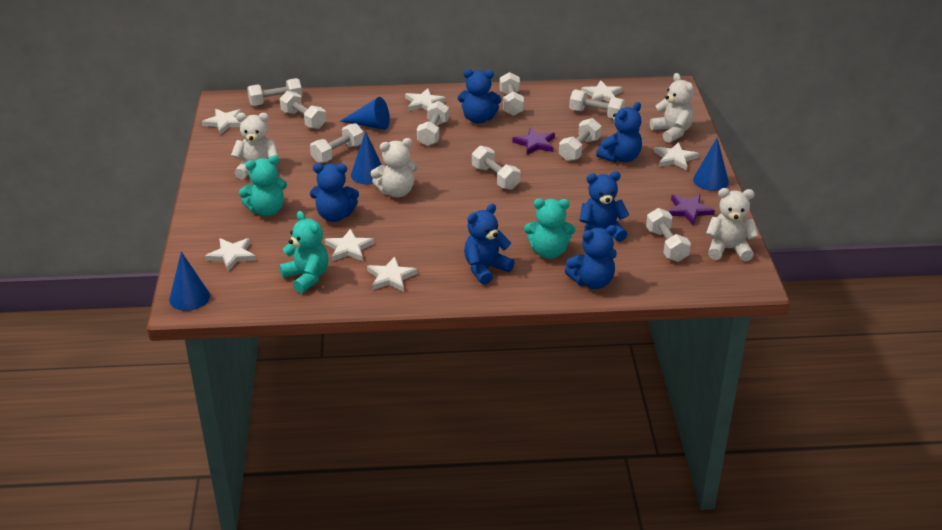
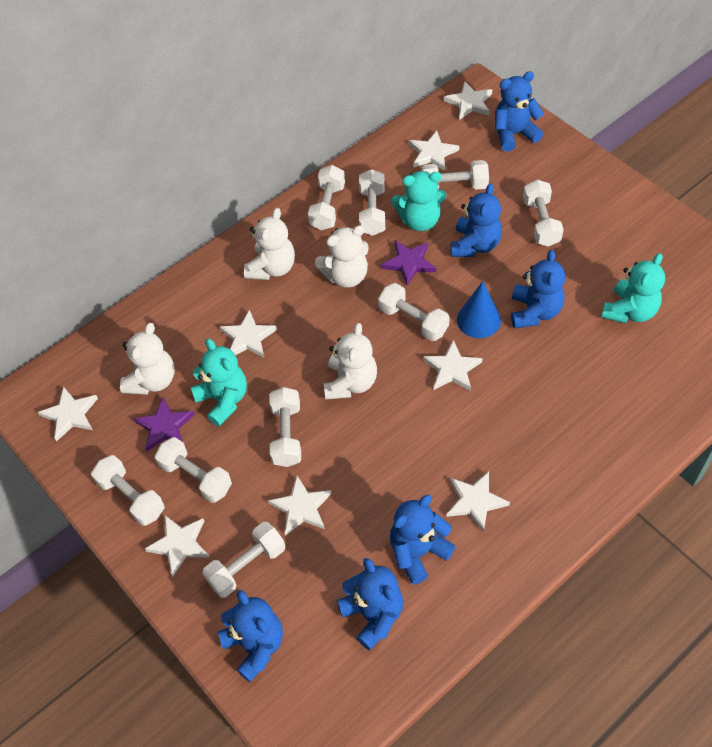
blue cone: [169,252,210,311] [341,97,390,130] [351,131,382,184] [693,137,729,191] = 4 -> [457,281,501,338] = 1
white star: [202,109,242,135] [205,238,256,271] [324,229,374,261] [367,256,418,292] [405,88,446,111] [581,80,622,102] [654,142,699,171] = 7 -> [38,386,98,441] [145,515,209,576] [220,310,277,358] [268,476,332,536] [409,131,459,171] [423,340,483,391] [444,81,492,120] [447,471,510,532] = 8

